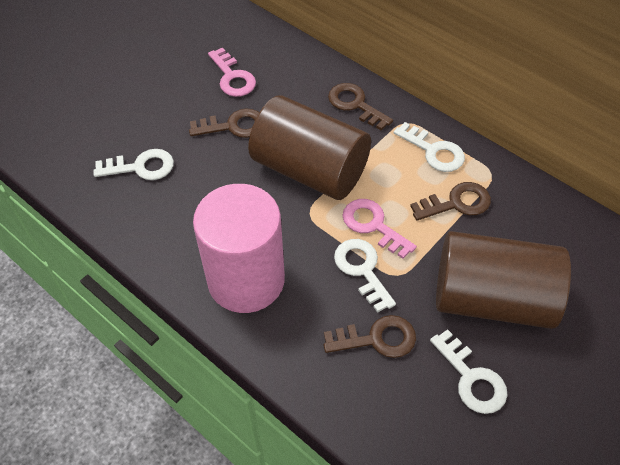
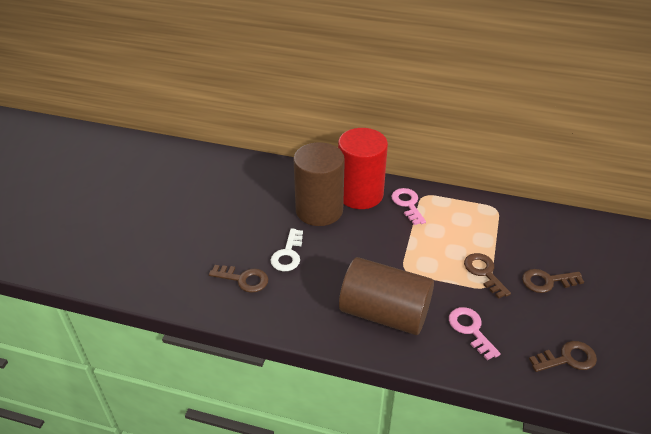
pink cylinder: [193,184,285,313] = 1 -> none = 0
red cylinder: none = 0 -> [338,128,388,209] = 1
white key: [93,149,174,180] [334,239,396,313] [394,122,465,172] [430,329,508,414] = 4 -> [270,228,303,271] = 1

